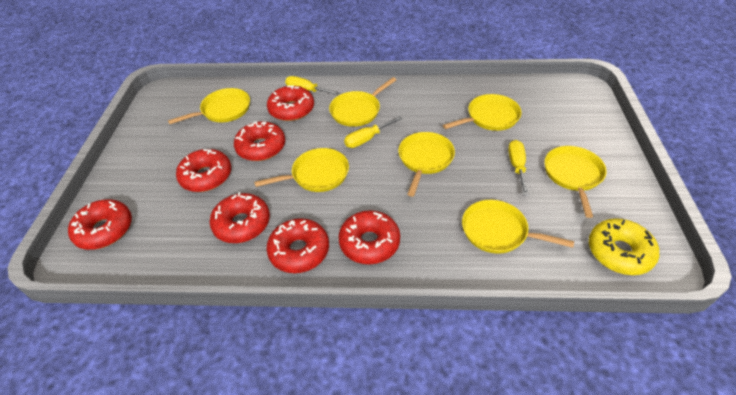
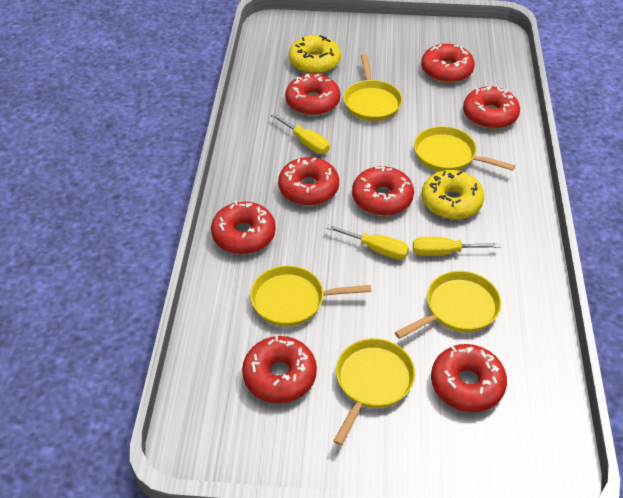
red donut: [68,199,132,250] [176,149,231,192] [210,192,270,243] [234,121,285,161] [266,218,329,273] [267,85,314,121] [338,210,400,264] = 7 -> [211,201,276,254] [242,335,317,403] [278,157,339,205] [285,74,340,116] [352,166,414,215] [421,44,475,83] [431,344,507,412] [463,86,520,129] = 8
yellow donut: [589,218,659,275] = 1 -> [289,35,341,74] [421,170,484,219] = 2
yellow pan: [168,88,250,124] [254,148,349,192] [329,77,396,127] [398,132,455,197] [443,94,522,131] [462,200,574,254] [545,146,607,218] = 7 -> [250,265,371,326] [333,338,415,446] [344,54,402,121] [395,271,501,339] [414,126,515,171] = 5

